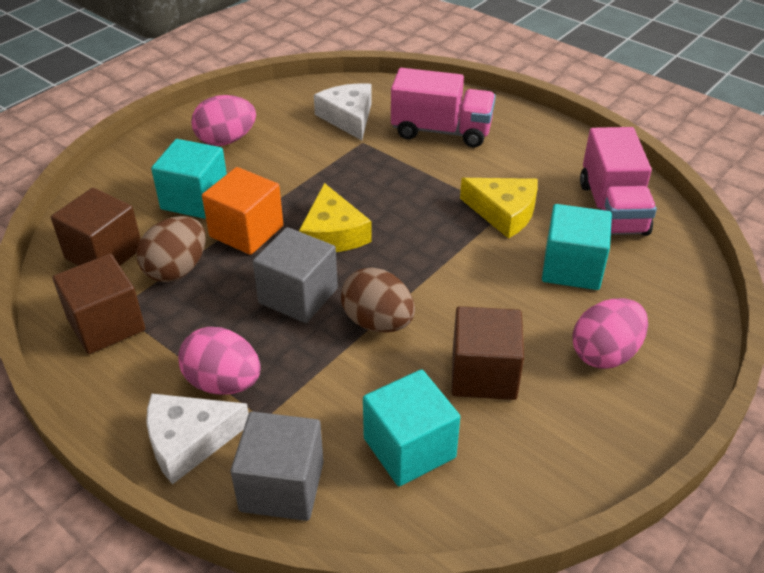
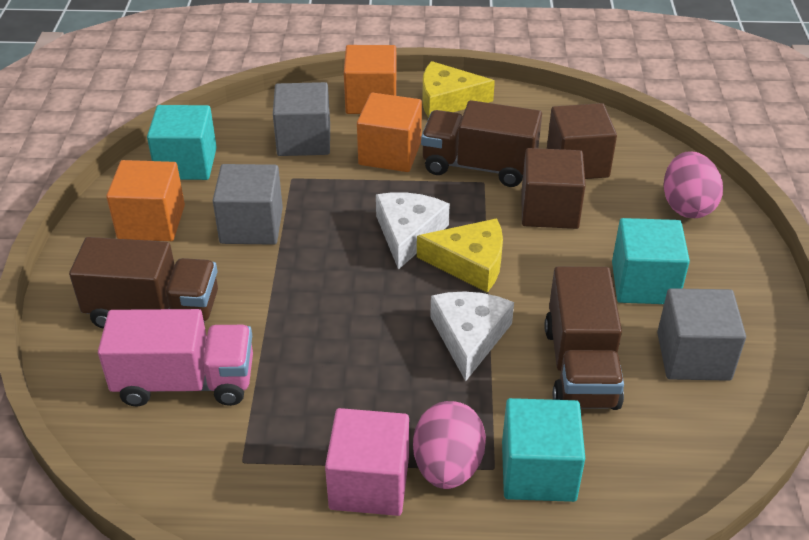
brown cube: [51,188,141,266] [53,254,145,354] [452,306,524,400] = 3 -> [521,148,586,229] [547,103,617,179] = 2
brown egg: [137,216,205,282] [341,267,415,333] = 2 -> none = 0
brown truck: none = 0 -> [69,237,218,329] [421,100,542,187] [545,267,624,410] = 3
grey cube: [230,411,324,521] [253,227,338,323] = 2 -> [213,164,283,245] [273,82,330,156] [657,288,746,381] = 3
orange cube: [202,167,283,255] = 1 -> [106,160,185,241] [344,45,397,114] [357,93,422,172] = 3
pink cube: none = 0 -> [325,408,409,516] = 1
pink egg: [178,327,261,395] [191,95,256,146] [572,298,648,369] = 3 -> [413,401,486,489] [664,151,723,218] = 2
pink truck: [391,68,496,147] [580,127,657,236] = 2 -> [98,309,253,407] = 1

